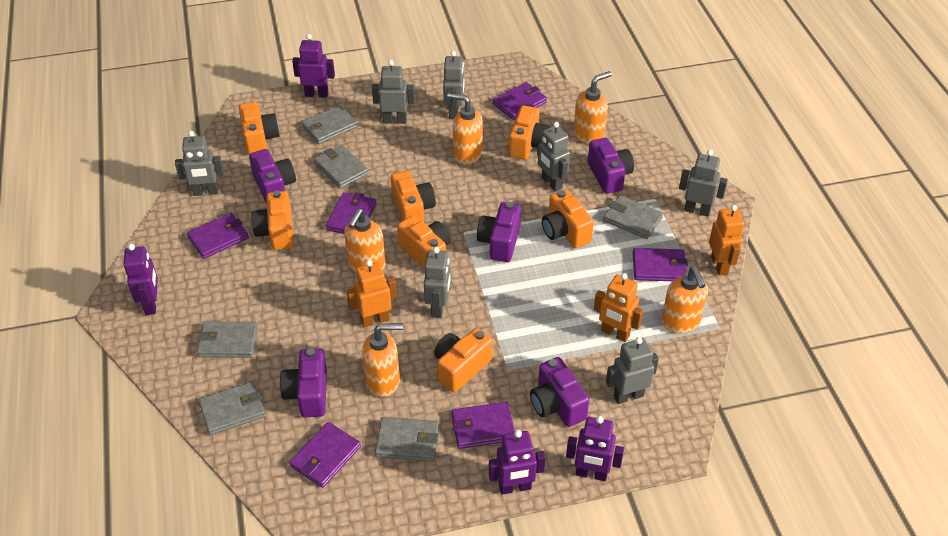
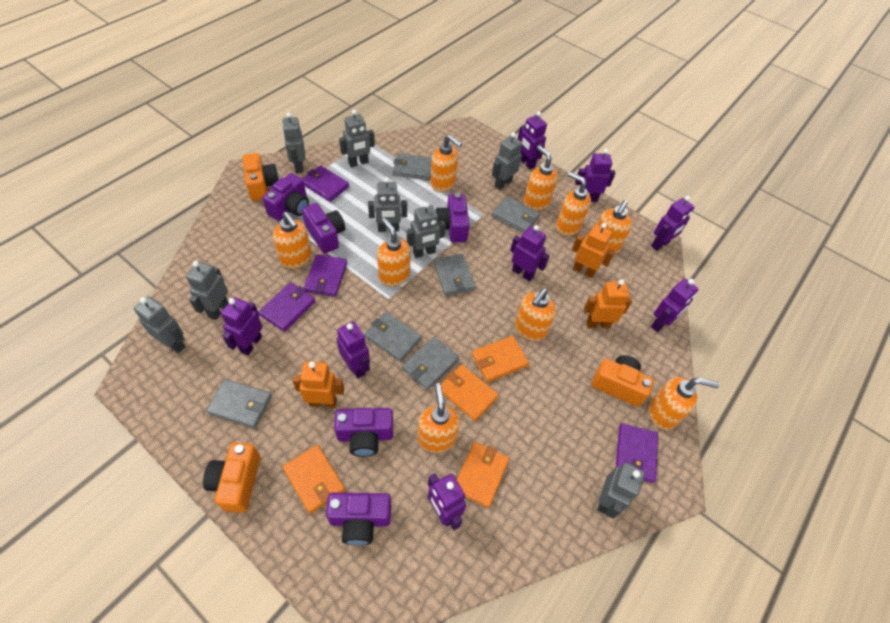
grey robot: [175,131,224,196] [372,60,415,124] [424,247,451,318] [443,51,464,119] [537,122,570,192] [606,337,659,404] [679,150,728,217] = 7 -> [134,296,185,353] [186,261,228,320] [282,112,306,173] [339,110,375,168] [368,177,407,232] [406,202,446,258] [492,132,522,190] [597,463,645,519] = 8
orange camera: [239,102,280,155] [251,190,294,250] [391,171,436,222] [397,216,451,269] [434,328,493,393] [509,106,550,160] [542,189,594,248] = 7 -> [203,442,260,513] [243,153,279,201] [592,355,654,407] = 3
orange soap dispenser: [344,209,385,272] [362,323,403,397] [447,93,483,165] [574,71,611,144] [661,267,708,333] = 5 -> [273,212,312,269] [377,218,411,286] [418,383,460,453] [430,135,462,192] [515,288,556,341] [524,145,558,211] [556,172,591,236] [597,200,633,254] [649,377,720,430] = 9
orange wallet: none = 0 -> [282,445,345,514] [441,365,498,421] [457,442,509,508] [472,336,529,382] = 4
purple robot: [123,244,158,315] [292,34,335,98] [489,430,546,495] [566,416,624,481] = 4 -> [221,297,263,355] [337,321,370,378] [428,473,466,530] [510,225,550,281] [518,111,547,169] [575,149,615,202] [651,196,694,251] [651,278,698,332] = 8
purple wallet: [187,213,249,259] [290,422,361,488] [326,192,377,234] [451,402,515,449] [493,82,547,120] [633,248,688,281] = 6 -> [258,282,315,332] [303,165,349,202] [304,254,347,297] [616,423,658,483] = 4

